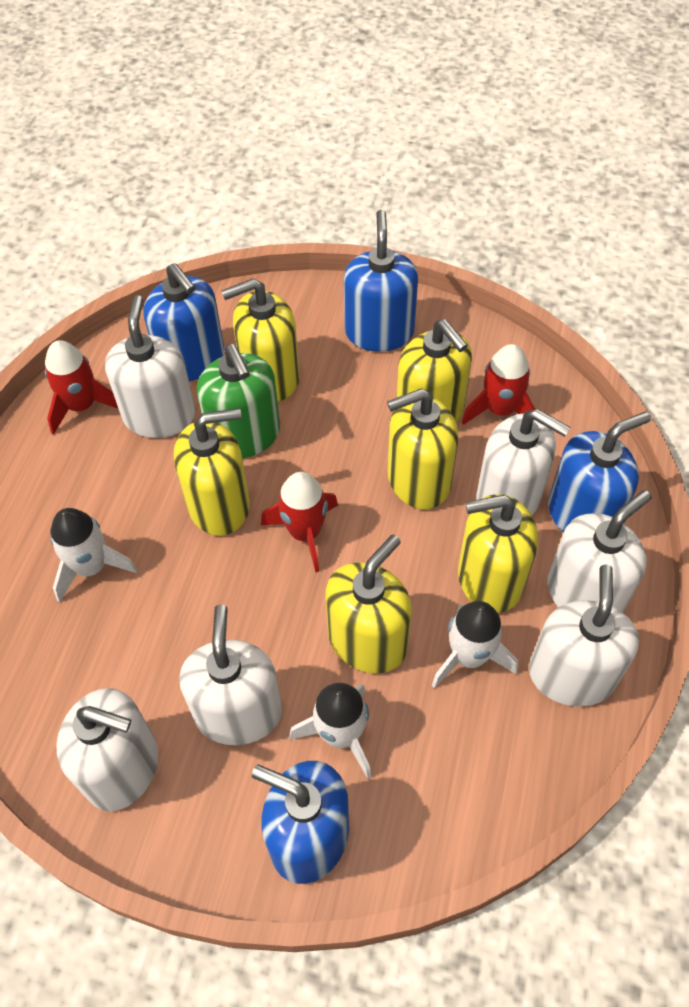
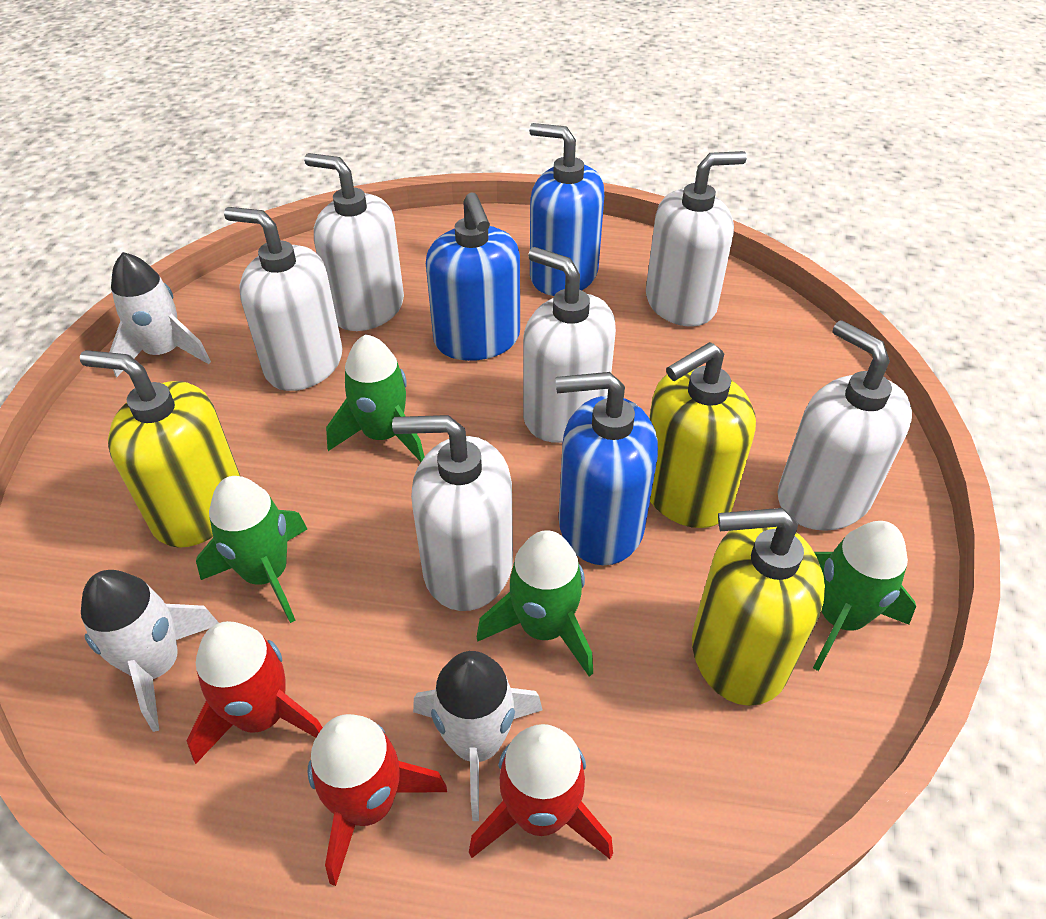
blue soap dispenser: [143,263,224,381] [252,761,349,884] [344,210,418,352] [548,412,651,533] = 4 -> [426,192,520,361] [529,123,604,296] [556,372,658,565] = 3
green rocket: none = 0 -> [196,476,307,623] [326,334,425,462] [477,530,593,677] [813,521,916,671] = 4
green soap dispenser: [197,344,280,458] = 1 -> none = 0
yellow soap dispenser: [174,408,250,536] [221,279,300,401] [326,535,412,673] [387,388,459,510] [397,319,472,422] [458,494,538,613] = 6 -> [80,350,240,548] [649,342,756,528] [692,508,825,706] = 3

